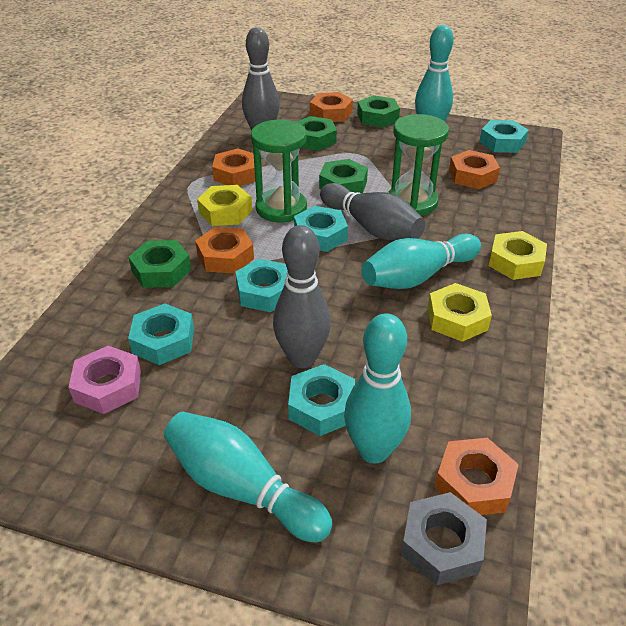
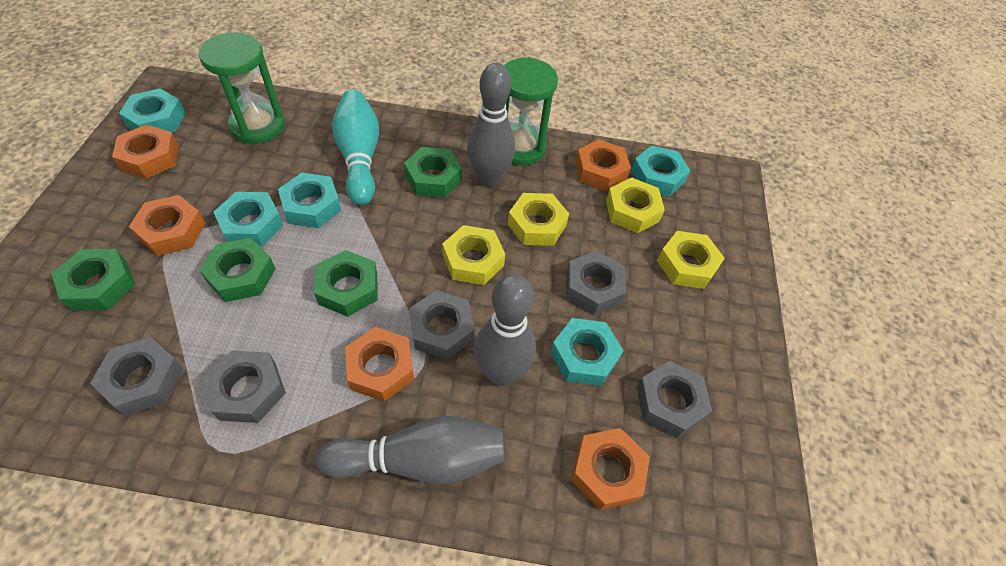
grey nut: [401,492,487,586] = 1 -> [90,337,183,416] [202,350,286,423] [409,290,475,360] [566,251,626,315] [637,361,712,438] = 5
pink nut: [69,346,141,414] = 1 -> none = 0
turquoise bowling pin: [164,411,332,542] [344,313,411,463] [362,233,481,289] [415,25,453,121] = 4 -> [332,90,379,205] = 1
yellow nut: [197,185,252,226] [428,283,492,342] [489,231,547,280] = 3 -> [442,225,505,285] [508,193,569,246] [606,178,665,233] [657,231,725,289] = 4

